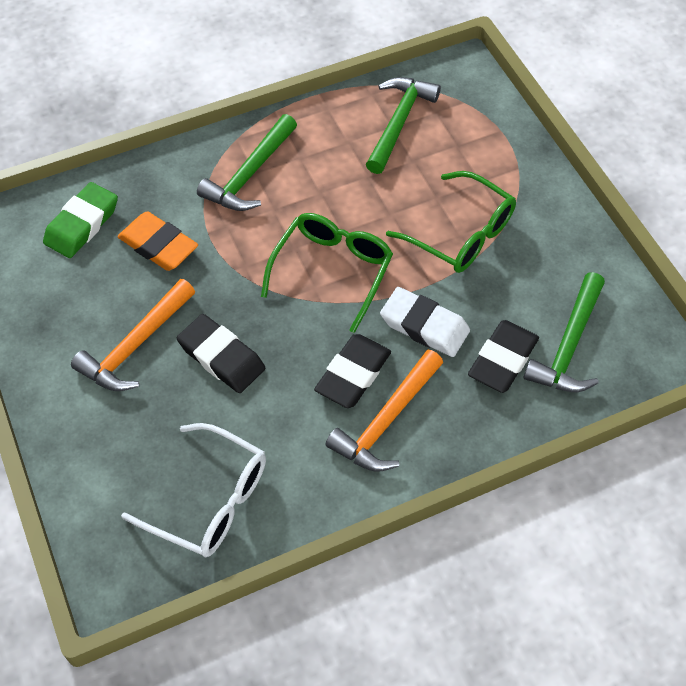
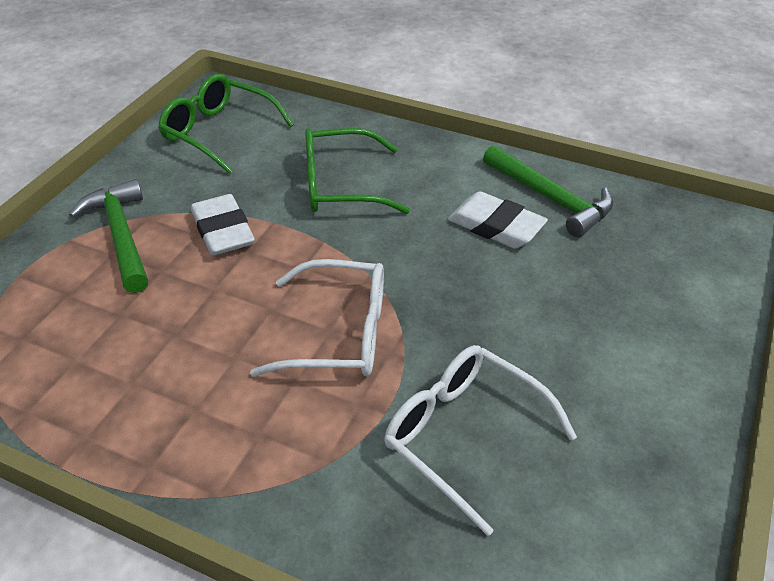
black eraser: [177,314,265,393] [314,334,391,408] [468,320,539,393] = 3 -> none = 0
green eraser: [43,182,118,258] = 1 -> none = 0
green hammer: [197,114,297,211] [366,77,441,174] [523,272,605,392] = 3 -> [69,179,148,293] [483,145,613,237] = 2
orange eraser: [118,211,198,271] = 1 -> none = 0
orange hammer: [71,279,195,391] [325,350,443,472] = 2 -> none = 0
white eraser: [380,287,470,357] = 1 -> [191,194,255,255] [448,191,548,248] = 2
white glasses: [121,423,266,557] = 1 -> [250,259,384,377] [384,345,577,536] = 2

